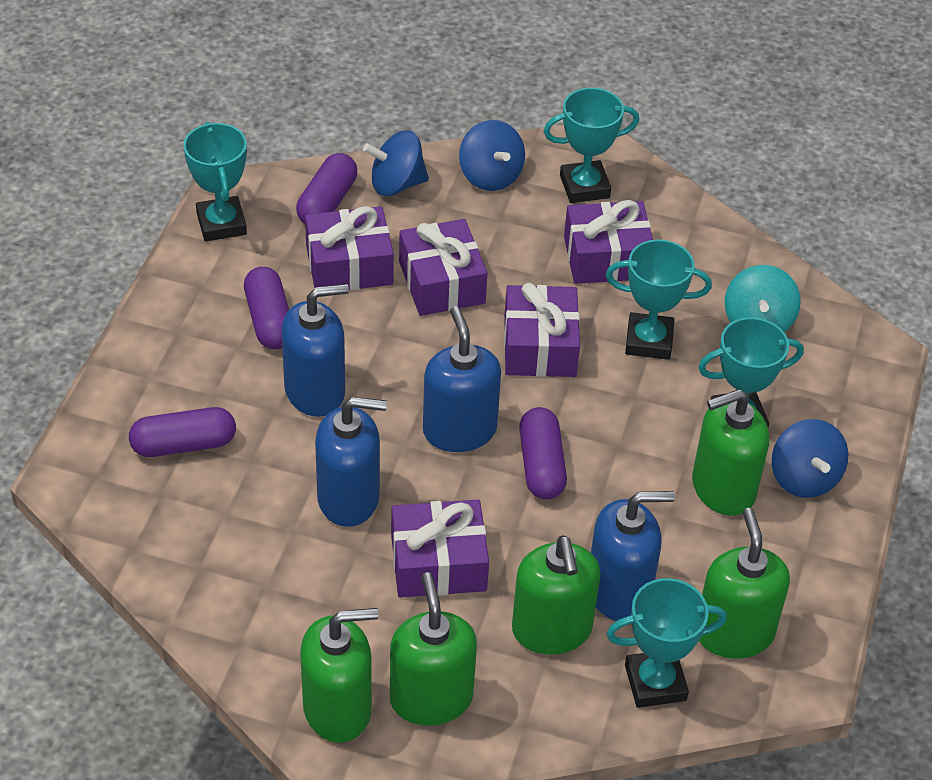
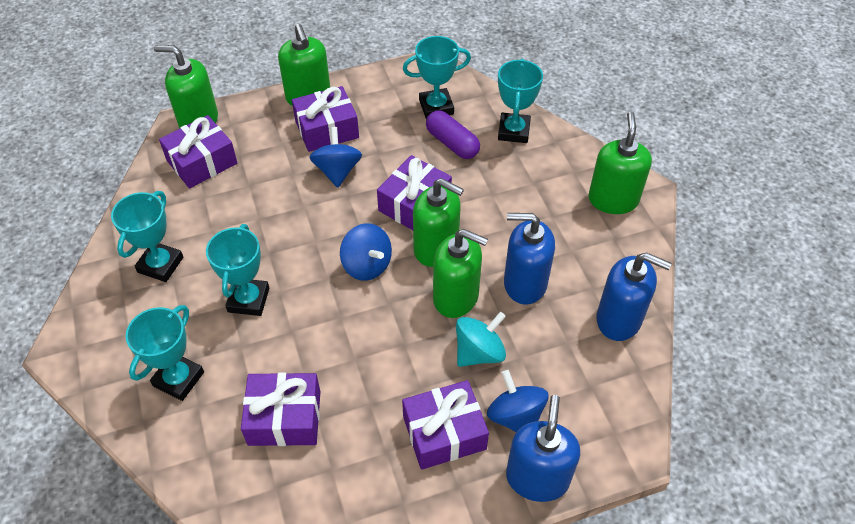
blue soap dispenser: [282,284,349,417] [315,397,387,527] [423,306,501,452] [591,491,675,621] = 4 -> [504,213,555,304] [506,395,580,502] [597,252,672,341] = 3
purple capsule: [129,407,236,457] [244,267,289,349] [296,153,357,224] [519,407,567,500] = 4 -> [426,110,480,159] = 1

